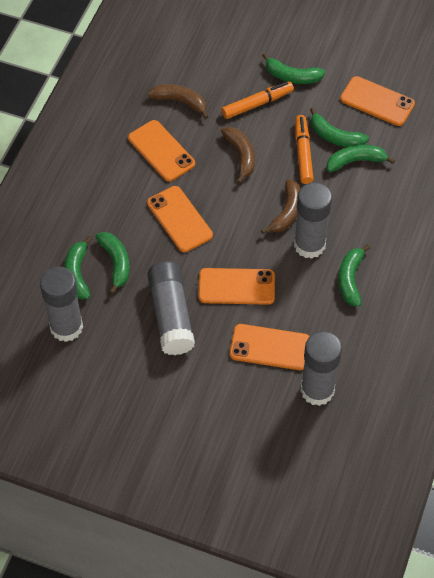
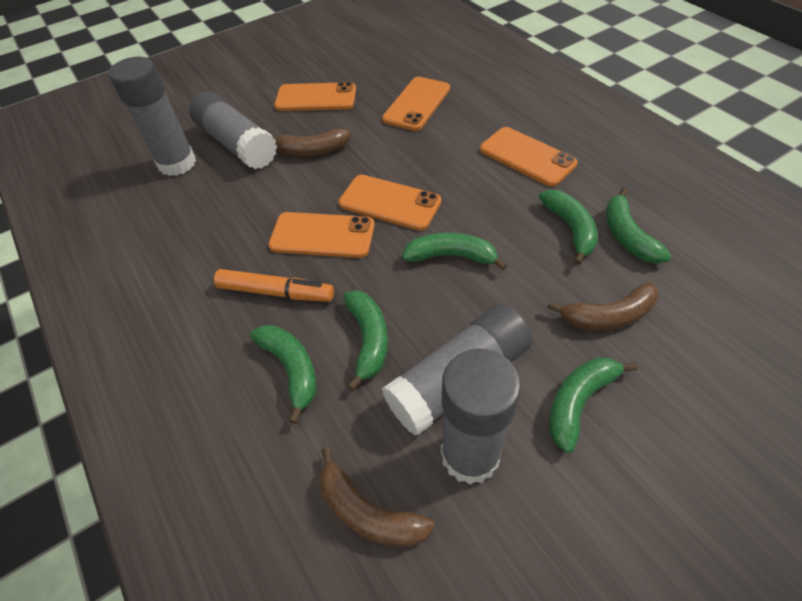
orange marker: [222,81,294,119] [295,115,314,184] = 2 -> [214,269,334,302] = 1

